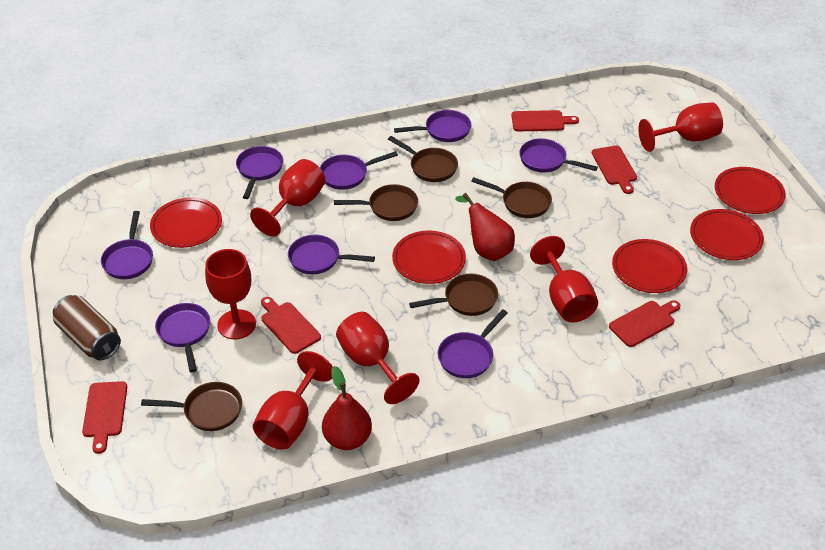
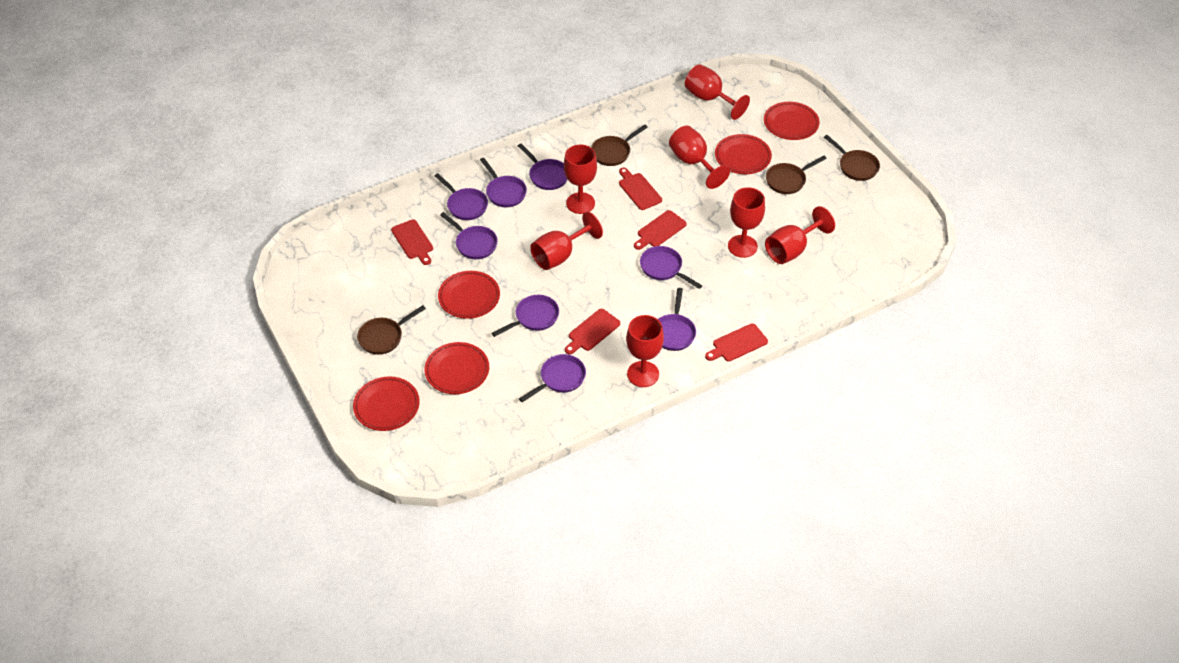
brown can: [53,295,121,360] = 1 -> none = 0
brown pan: [141,382,242,431] [334,184,418,221] [388,136,458,182] [409,274,498,316] [471,177,552,218] = 5 -> [357,305,426,355] [591,124,648,166] [766,155,827,194] [824,135,880,181] = 4
red goblet: [205,249,256,339] [250,159,326,237] [253,351,333,450] [336,312,419,404] [530,236,598,322] [638,102,723,152] = 6 -> [530,212,603,270] [564,145,597,214] [626,315,664,387] [669,126,730,189] [685,64,750,120] [728,187,765,258] [765,206,835,264] = 7
red pear: [322,366,372,450] [455,193,515,261] = 2 -> none = 0

